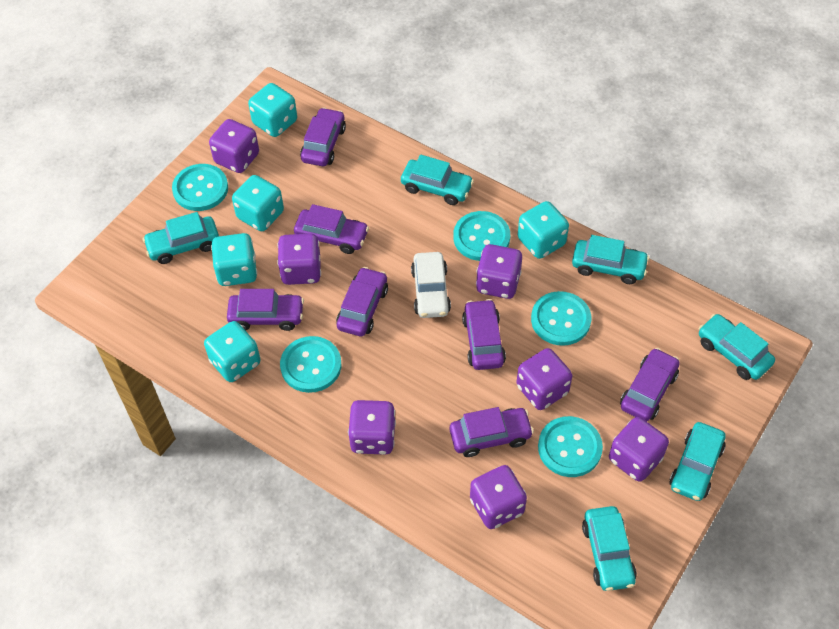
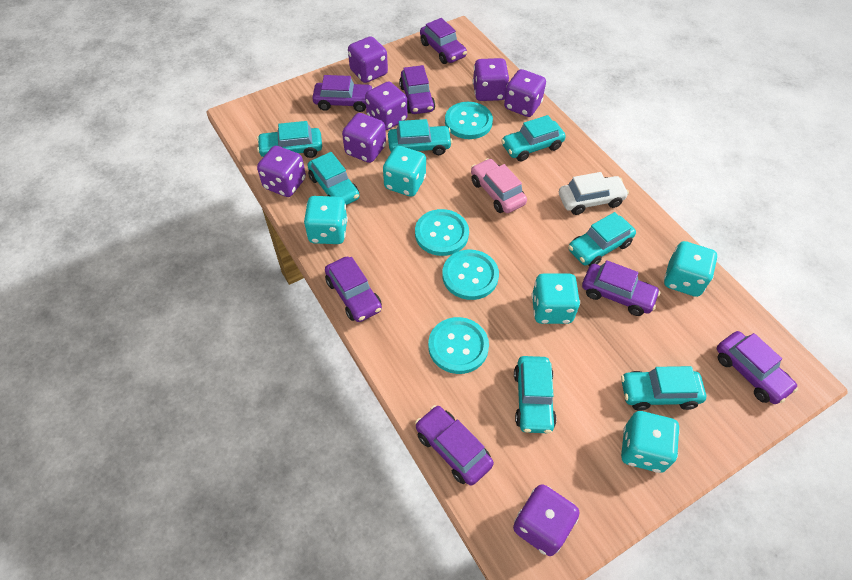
pink car: none = 0 -> [471,158,527,213] = 1
turquoise button: [172,164,228,211] [280,336,341,393] [453,211,510,261] [531,291,591,346] [538,416,603,477] = 5 -> [415,209,469,256] [428,317,489,374] [442,250,499,300] [445,102,493,139] = 4
turquoise car: [143,212,219,264] [401,155,474,205] [572,235,649,284] [582,506,637,591] [669,422,726,501] [699,314,775,380] = 6 -> [257,121,322,158] [307,152,359,205] [388,119,452,155] [501,115,566,162] [514,356,557,433] [568,212,636,266] [621,366,706,411] = 7

